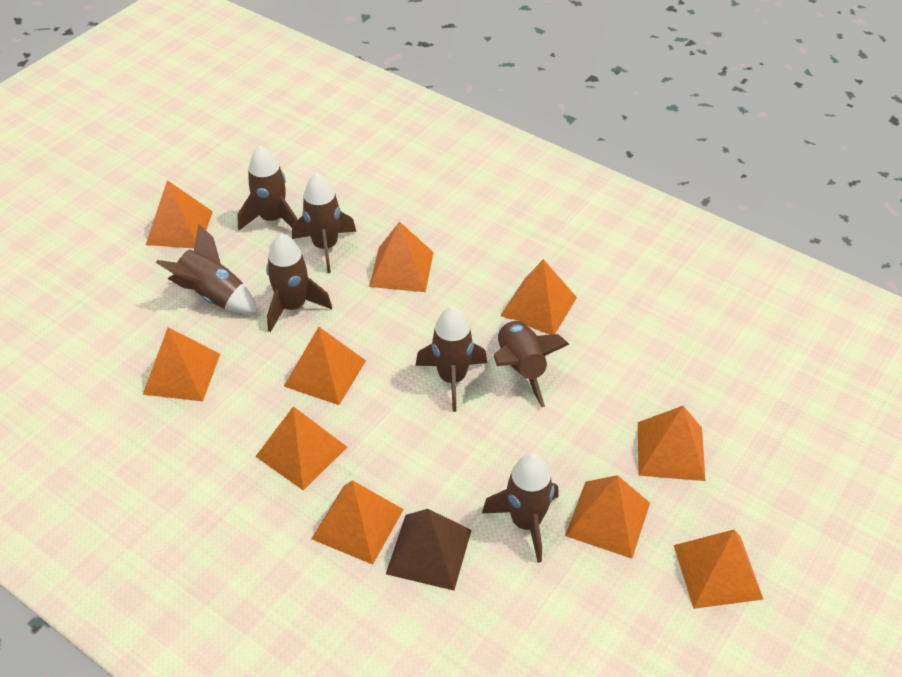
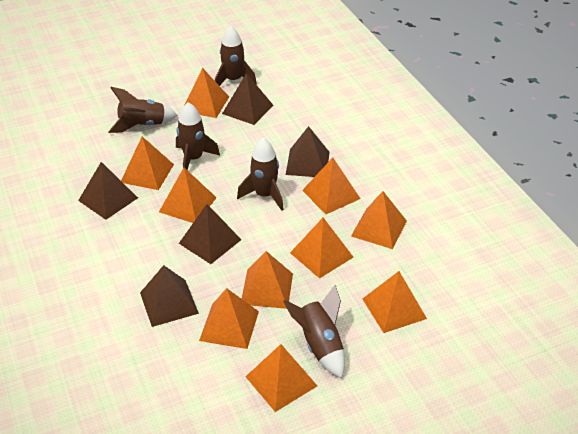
brown pyramid: [386,509,472,591] = 1 -> [78,162,138,220] [140,265,199,327] [179,204,242,264] [222,73,273,125] [286,126,330,177] = 5
brown rocket: [156,224,258,314] [237,146,298,230] [266,233,332,332] [292,173,356,273] [415,306,487,412] [482,453,559,563] [494,319,569,407] = 7 -> [108,87,178,133] [176,102,220,170] [215,26,257,86] [237,138,284,211] [283,285,345,379] = 5

